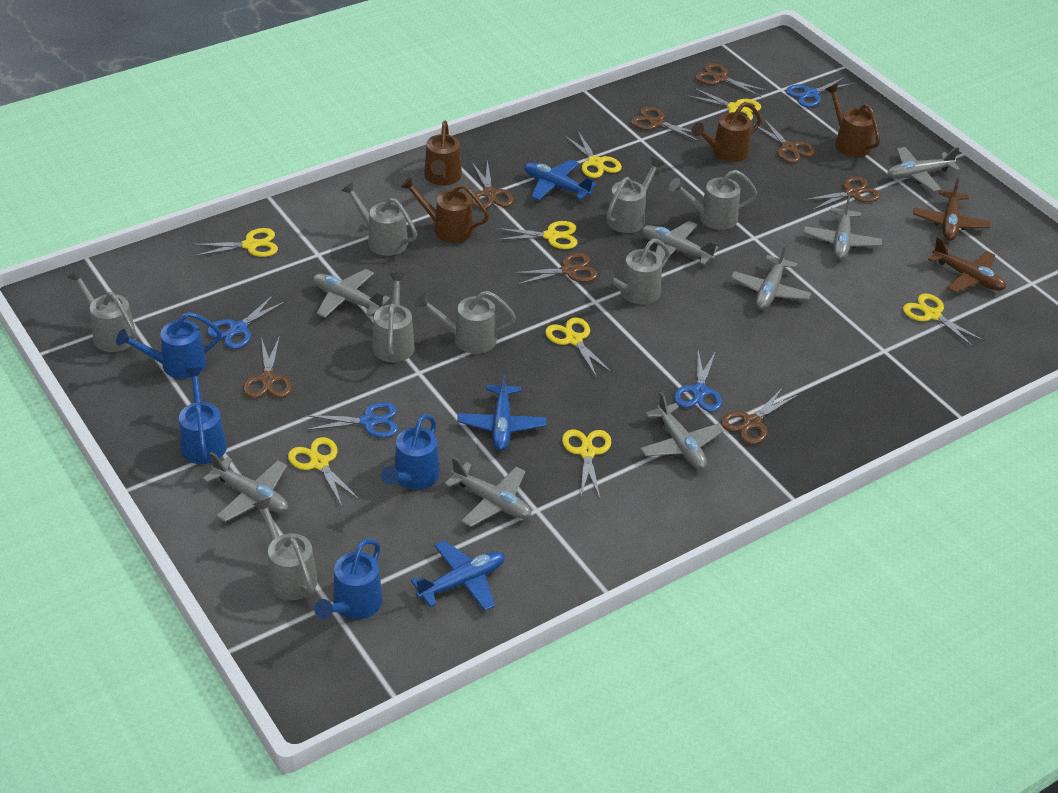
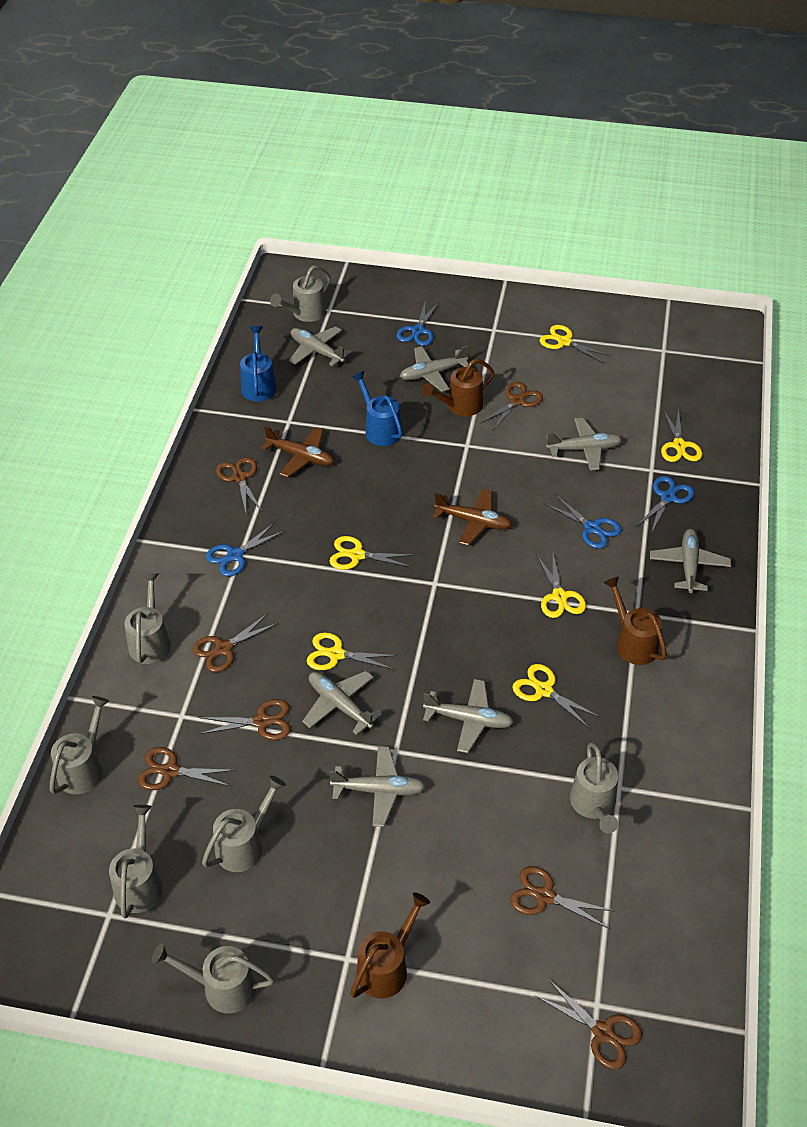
blue plane: [411,540,505,611] [457,370,547,451] [524,160,597,200] = 3 -> none = 0
blue watering can: [116,312,222,379] [179,367,227,464] [314,539,383,619] [381,414,440,490] = 4 -> [240,326,277,402] [352,371,403,446] = 2
brown scissors: [243,336,292,398] [472,159,514,209] [512,253,598,285] [631,107,700,142] [695,63,768,97] [721,387,798,444] [752,118,816,163] [804,176,880,210] = 8 -> [138,747,236,790] [193,613,278,672] [198,699,291,740] [216,457,262,513] [481,382,543,430] [510,866,614,929] [536,979,642,1069] = 7
brown watering can: [401,177,489,243] [424,121,462,185] [691,102,761,162] [825,84,880,157] = 4 -> [350,892,430,999] [422,359,494,416] [604,576,667,665] = 3
grey plane: [203,452,288,522] [313,269,390,318] [444,457,531,527] [640,392,724,469] [641,221,719,265] [731,244,811,310] [804,195,882,260] [887,147,960,192] = 8 -> [289,326,351,366] [302,671,382,735] [329,746,426,827] [400,345,468,392] [423,679,514,753] [546,418,622,471] [650,529,731,593] = 7
grey watering can: [67,269,137,352] [253,497,318,600] [341,182,417,256] [372,272,415,362] [415,291,516,354] [600,239,670,304] [607,157,664,233] [669,170,757,230] = 8 -> [49,696,109,794] [109,805,163,919] [124,573,171,664] [152,944,274,1013] [202,776,286,872] [270,266,331,322] [570,742,618,833] = 7
yellow scissors: [192,228,278,257] [288,437,360,506] [496,221,578,249] [545,318,613,378] [562,430,612,498] [564,131,622,178] [687,88,761,120] [903,293,985,348] = 8 -> [307,632,397,670] [329,536,413,570] [512,664,600,729] [536,554,586,618] [540,325,611,363] [661,409,702,462] = 6

